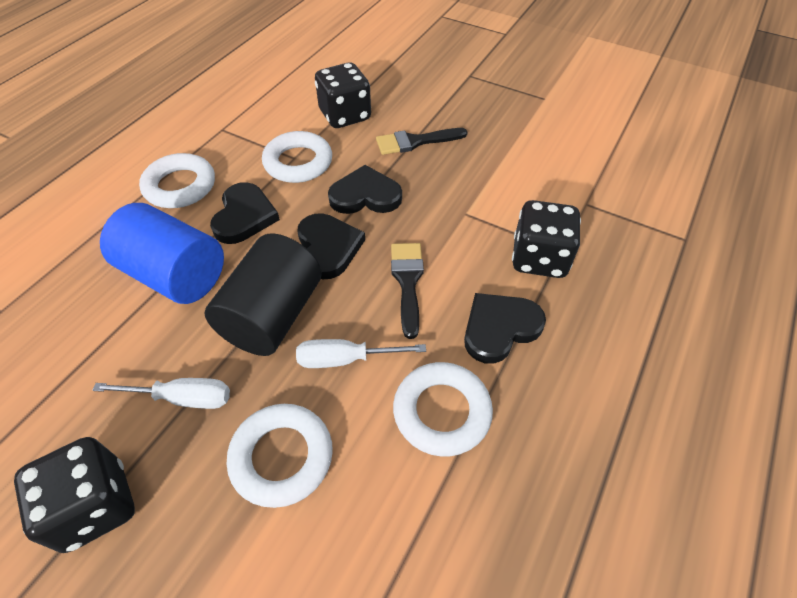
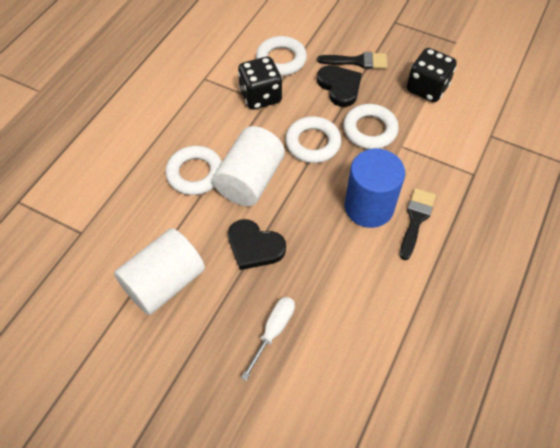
black cylinder: [204,233,322,356] = 1 -> none = 0
black dice: [14,437,135,553] [315,62,371,128] [512,200,581,278] = 3 -> [238,57,282,110] [406,48,457,102] = 2
black heart: [210,182,280,244] [297,213,365,279] [328,165,402,214] [464,293,546,364] = 4 -> [228,219,286,270] [317,65,362,107] = 2
white cylinder: none = 0 -> [114,228,205,315] [213,126,285,206] = 2
white screwdriver: [92,378,230,409] [296,339,426,368] = 2 -> [241,297,295,381] = 1

